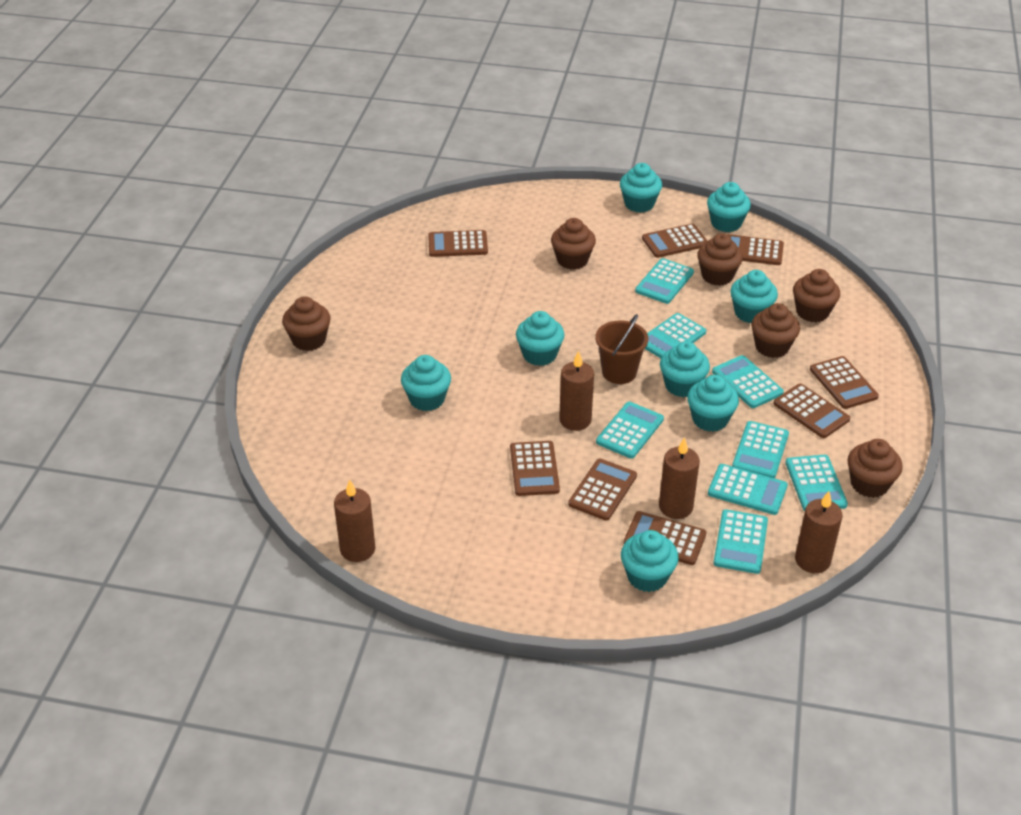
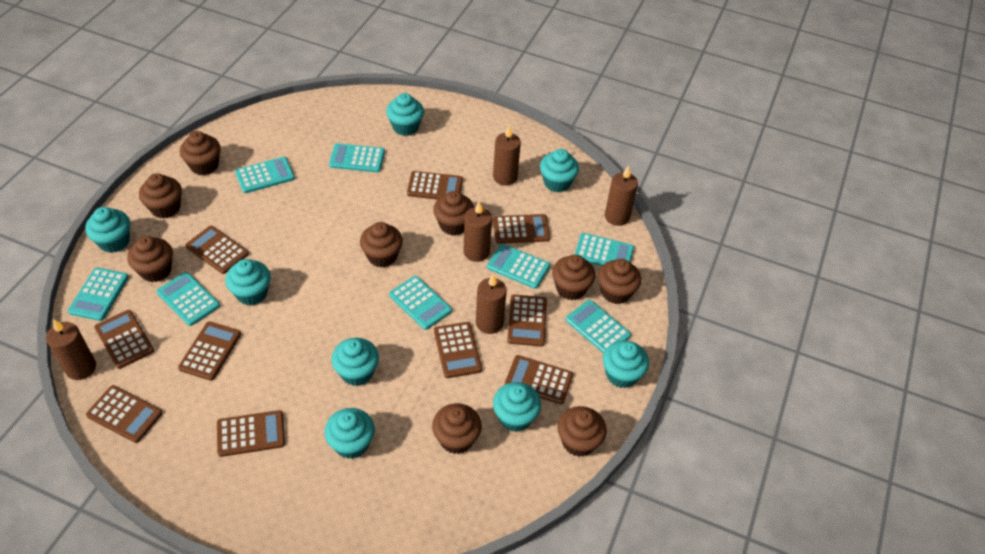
brown bucket: [595,314,648,384] = 1 -> none = 0
brown calculator: [428,230,488,257] [510,441,560,496] [568,459,637,521] [624,511,706,565] [642,224,707,258] [727,234,784,265] [773,383,850,438] [810,356,879,409] = 8 -> [86,385,163,443] [94,310,154,369] [178,321,241,381] [185,226,249,274] [217,410,285,457] [407,171,463,200] [434,322,482,378] [493,214,550,244] [505,355,573,404] [507,295,547,347] = 10
brown candle: [334,480,375,562] [559,351,594,431] [659,437,700,519] [795,491,843,573] = 4 -> [46,319,96,380] [464,202,492,262] [476,274,507,334] [493,125,521,186] [605,165,638,226] = 5
brown cupcake: [282,296,331,351] [551,218,596,269] [697,233,743,286] [751,303,800,358] [793,269,840,322] [847,439,903,498] = 6 -> [127,236,173,282] [139,173,182,219] [180,131,221,175] [360,222,403,267] [432,403,482,454] [433,191,474,236] [552,255,595,300] [558,406,607,457] [598,259,641,304] = 9

